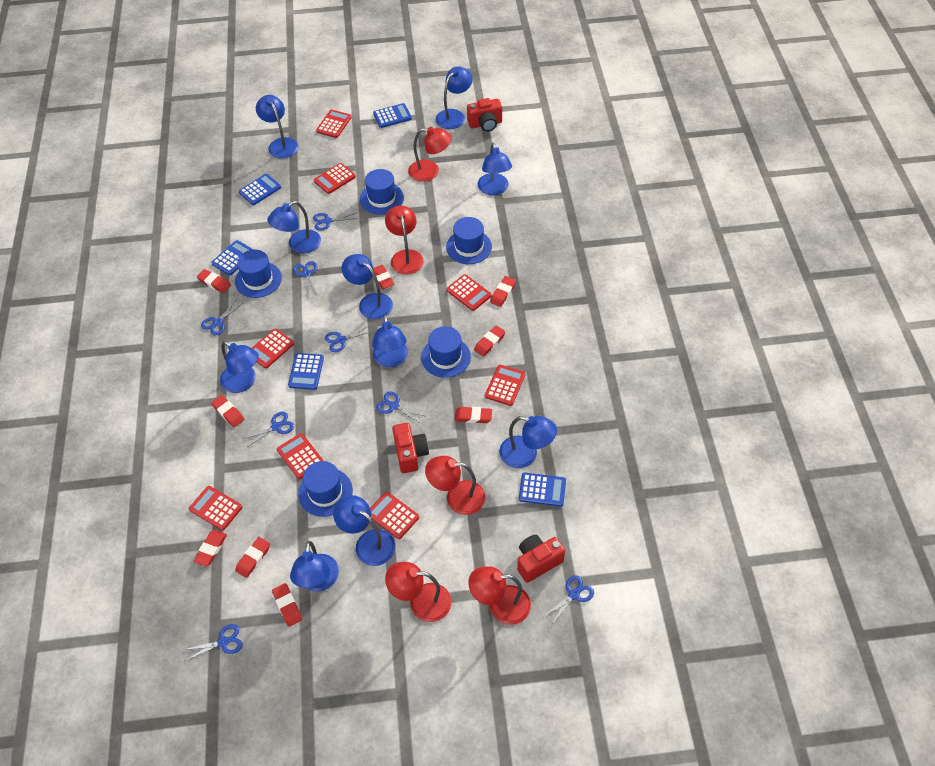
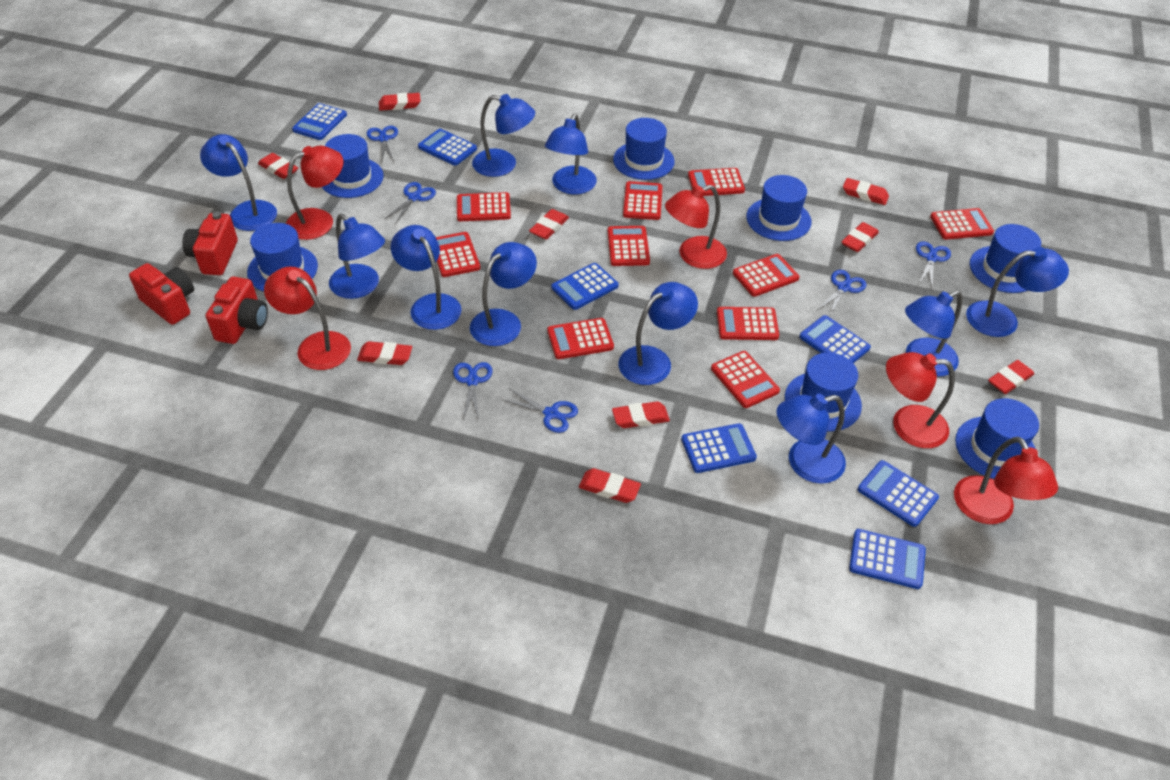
blue calculator: [211,240,254,275] [239,174,281,205] [288,353,324,390] [373,103,412,128] [519,472,566,507] = 5 -> [292,103,347,140] [418,129,477,166] [551,263,618,310] [681,423,757,473] [799,315,871,363] [849,529,926,589] [858,460,939,527] = 7
blue hat: [235,250,282,298] [298,461,353,517] [360,169,404,215] [421,326,471,378] [446,217,492,264] = 5 -> [247,223,318,291] [322,134,384,198] [613,118,675,180] [746,175,811,241] [785,352,862,432] [955,398,1039,479] [970,224,1041,293] = 7
blue scissors: [183,624,243,661] [201,300,243,336] [243,412,294,447] [293,261,318,297] [313,213,358,231] [325,325,374,352] [376,392,427,424] [544,575,594,624] = 8 -> [367,126,398,162] [385,182,436,224] [453,362,492,420] [501,389,578,433] [817,270,866,315] [916,241,951,286] = 6
red calculator: [189,486,242,531] [252,329,294,368] [277,433,324,479] [314,163,356,194] [316,109,352,138] [370,492,419,539] [446,274,492,311] [485,365,525,406] = 8 -> [436,232,480,277] [457,192,511,221] [547,318,614,359] [608,226,650,266] [623,181,662,220] [688,168,745,196] [711,351,780,408] [717,307,779,340] [733,254,800,297] [930,208,994,240] = 10

